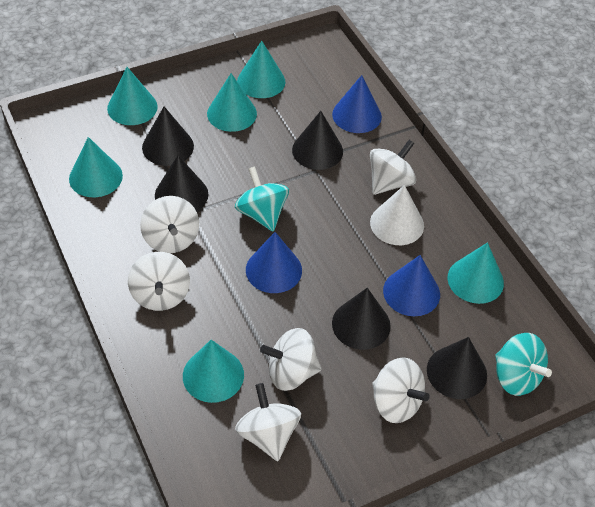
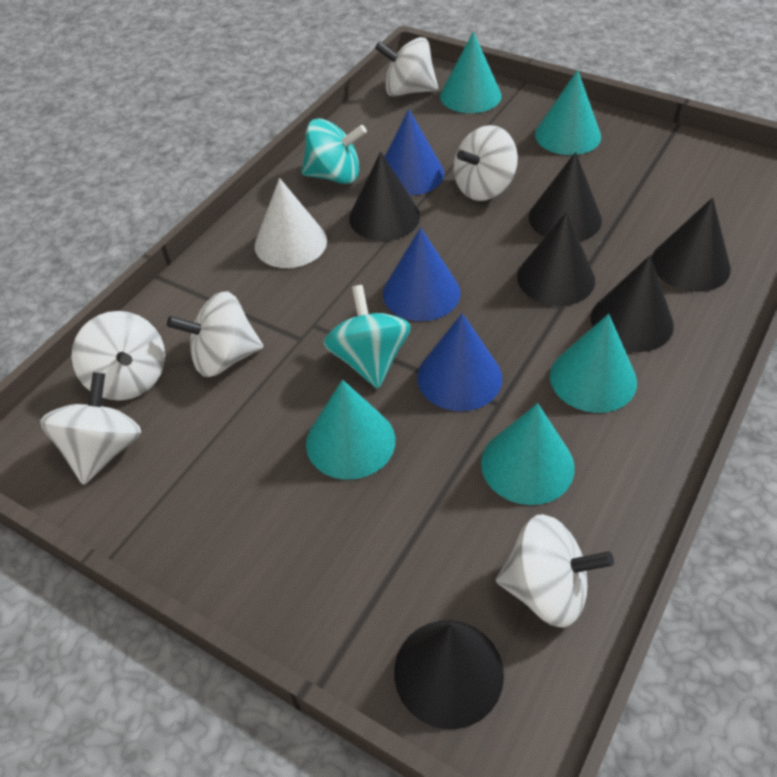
black cone: [142,107,194,166] [155,155,208,212] [292,111,343,170] [332,288,391,350] [427,337,487,399] = 5 -> [349,152,420,241] [394,620,504,729] [517,212,595,306] [529,152,602,241] [591,255,674,352] [652,197,731,292] = 6
turquoise cone: [69,137,123,197] [107,67,158,125] [183,340,244,403] [207,73,257,132] [237,41,285,98] [448,242,504,304] = 6 -> [306,380,395,480] [440,32,502,113] [481,403,575,505] [535,70,601,155] [550,314,637,413] = 5

